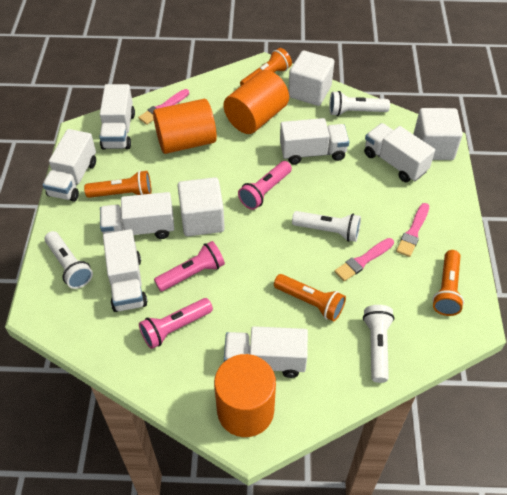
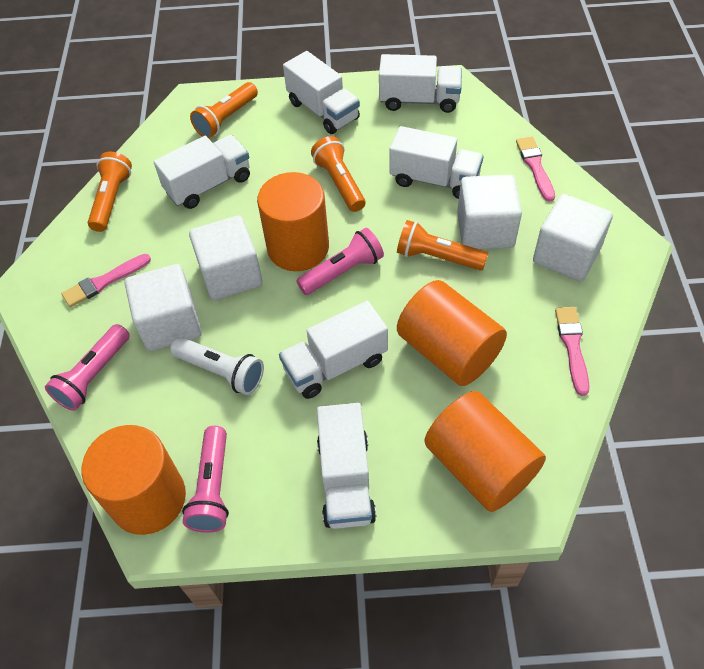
orange cylinder: [153,99,217,154] [214,354,276,437] [223,70,289,134] = 3 -> [82,425,186,535] [257,172,329,271] [397,280,507,386] [424,391,546,512] = 4
white cube: [177,177,225,236] [288,50,334,106] [413,108,463,160] = 3 -> [125,264,202,351] [189,215,263,300] [457,175,522,249] [533,194,613,282] = 4
white flashlight: [44,231,93,289] [292,211,361,242] [329,91,390,116] [363,305,394,383] = 4 -> [170,337,264,395] = 1
white truck: [42,129,96,202] [99,84,135,150] [100,192,174,239] [103,229,147,312] [224,326,308,378] [280,118,349,165] [364,123,435,182] = 7 -> [154,135,250,209] [279,301,388,399] [283,51,360,134] [317,403,376,529] [379,54,462,113] [390,126,483,199] = 6

